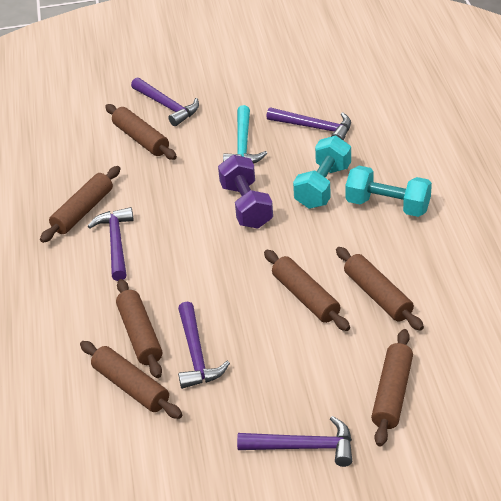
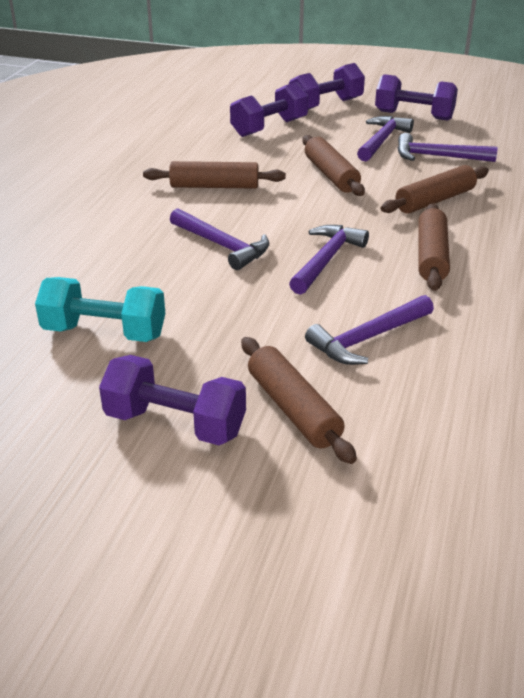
brown rolling pin: [40,166,120,243] [80,341,182,419] [105,104,177,160] [116,279,162,378] [264,250,350,331] [336,247,424,331] [371,329,413,447] = 7 -> [143,161,286,189] [241,337,357,464] [302,135,365,196] [381,165,489,214] [418,203,450,291] = 5
purple dumbbell: [218,155,273,229] = 1 -> [99,355,246,445] [230,82,308,137] [289,63,365,110] [375,74,458,121] = 4
turquoise dumbbell: [293,136,351,209] [345,166,432,217] = 2 -> [35,277,165,342] = 1
turquoise hammer: [223,105,267,164] = 1 -> none = 0

